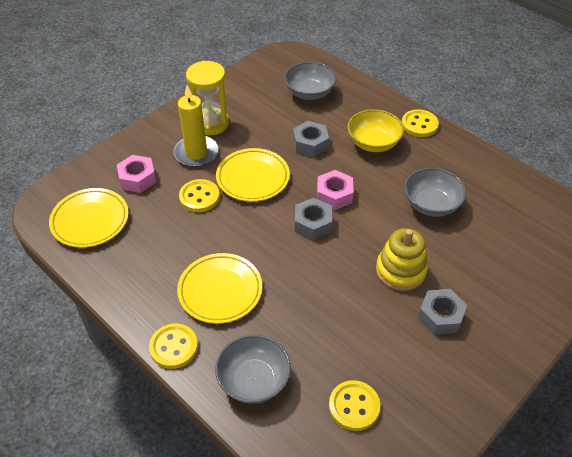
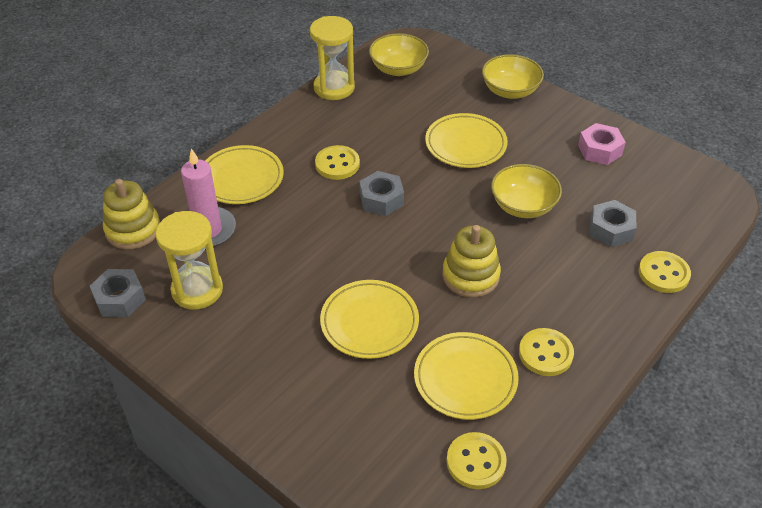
grey bowl: [215,335,291,404] [284,62,336,100] [404,168,466,217] = 3 -> none = 0
pink candle: none = 0 -> [181,148,236,247] = 1
pink nut: [117,155,157,193] [317,170,354,210] = 2 -> [578,123,626,165] = 1
yellow bowl: [347,109,404,152] = 1 -> [369,33,429,76] [482,54,544,99] [491,164,562,218] = 3
yellow candle: [174,86,219,167] = 1 -> none = 0
yellow hourglass: [186,61,229,135] = 1 -> [155,211,223,310] [310,16,355,100] = 2
yellow plate: [49,188,129,248] [177,253,262,324] [216,148,290,202] = 3 -> [205,145,284,204] [320,280,419,359] [414,332,519,420] [425,113,508,168] = 4
yellow stacking toy: [376,228,428,291] = 1 -> [103,179,160,249] [442,225,501,298] = 2

